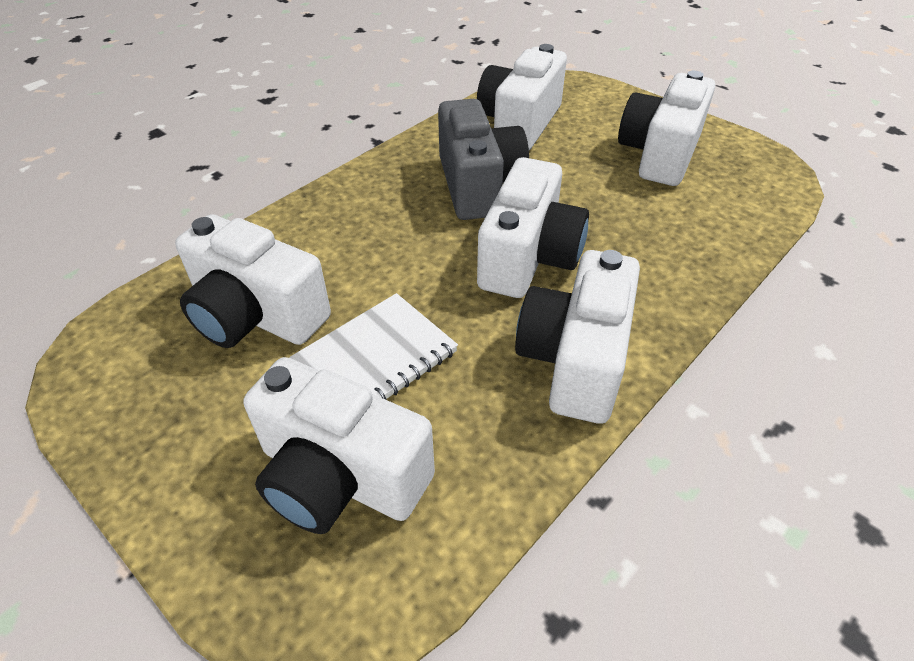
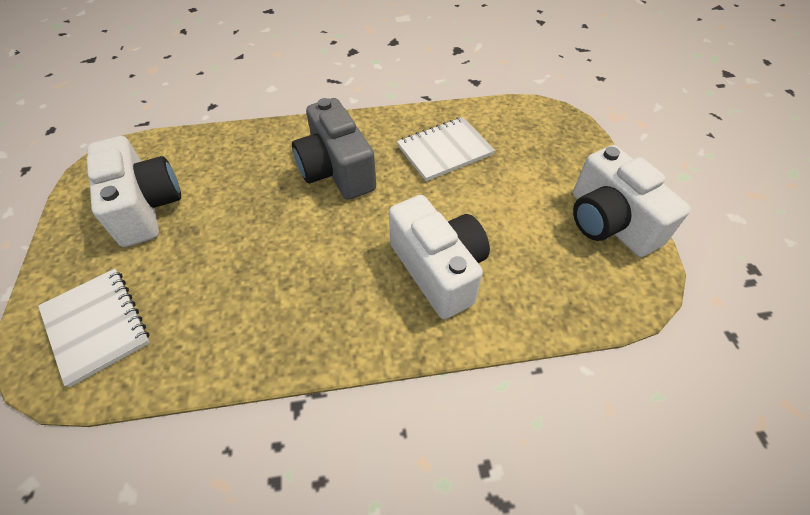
white camera: [175,214,331,348] [243,357,435,534] [477,44,567,150] [477,157,589,298] [515,250,640,424] [618,70,715,186] = 6 -> [87,136,181,247] [389,195,490,319] [573,145,691,257] = 3
white notebook: [289,293,458,400] = 1 -> [38,269,150,388] [397,117,495,181] = 2

